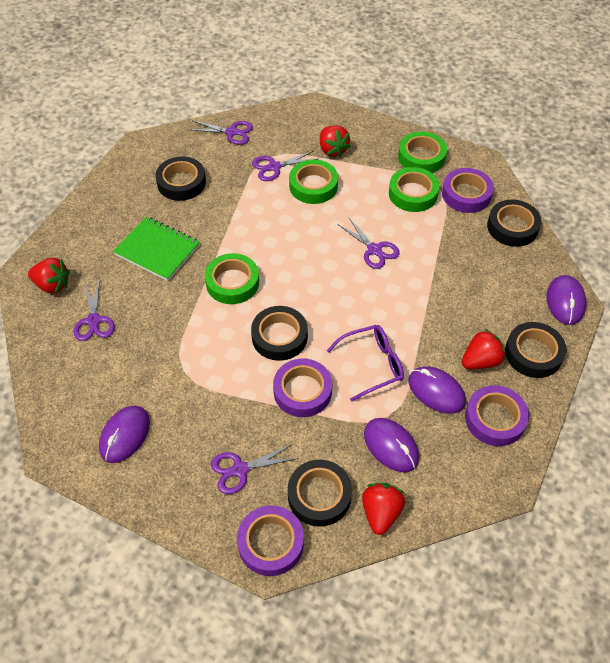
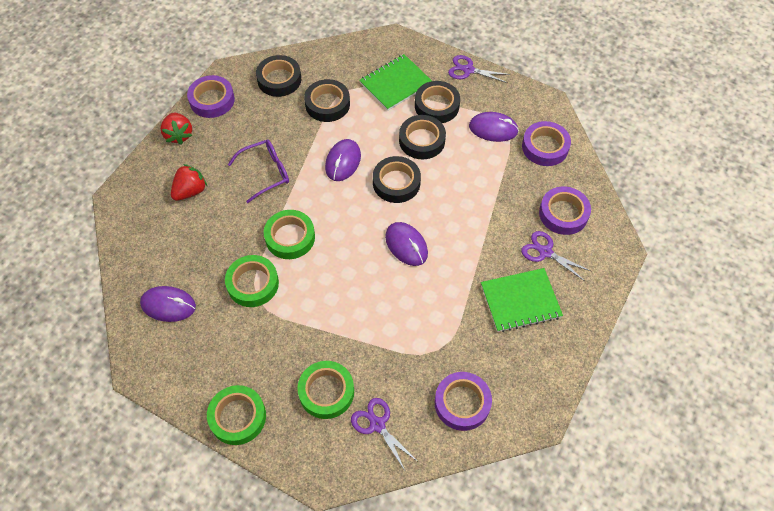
green notebook: [113,216,200,281] = 1 -> [359,54,432,111] [481,268,563,332] = 2
purple scissors: [74,278,115,341] [190,121,253,145] [211,444,299,494] [252,151,317,181] [337,217,400,269] = 5 -> [351,398,417,470] [448,55,510,83] [521,231,591,281] = 3
red strawberry: [28,258,70,294] [320,125,351,158] [362,483,405,535] [462,329,506,369] = 4 -> [160,113,192,145] [171,164,207,201] = 2

